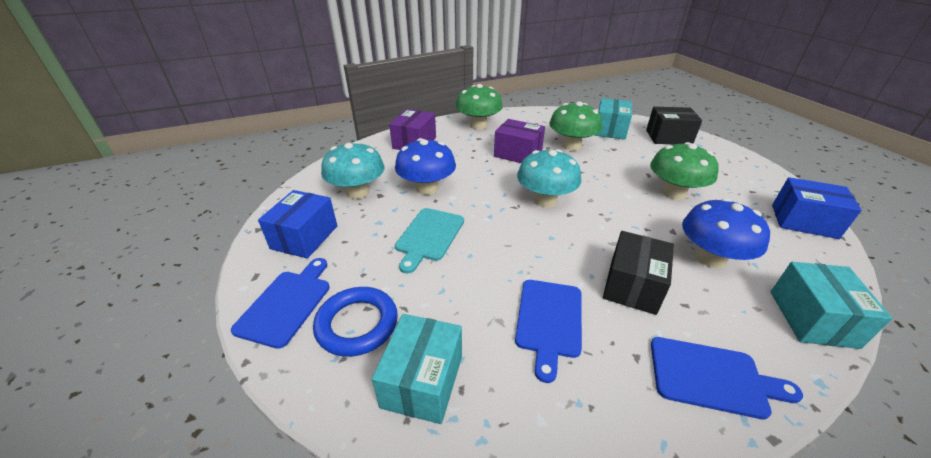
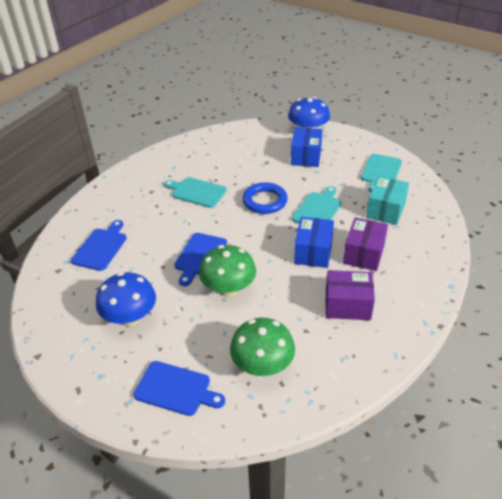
black box: [603,231,674,315] [646,107,702,144] = 2 -> none = 0
green mushroom: [456,84,503,130] [549,101,602,151] [650,142,718,200] = 3 -> [199,245,256,297] [230,318,295,376] = 2
turquoise box: [372,314,462,424] [594,98,632,140] [770,262,893,349] = 3 -> [366,176,409,225] = 1
turquoise cutting board: [395,208,464,274] = 1 -> [164,177,227,208] [292,186,341,224] [361,154,402,192] = 3
turquoise mushroom: [321,141,384,199] [517,149,581,207] = 2 -> none = 0

